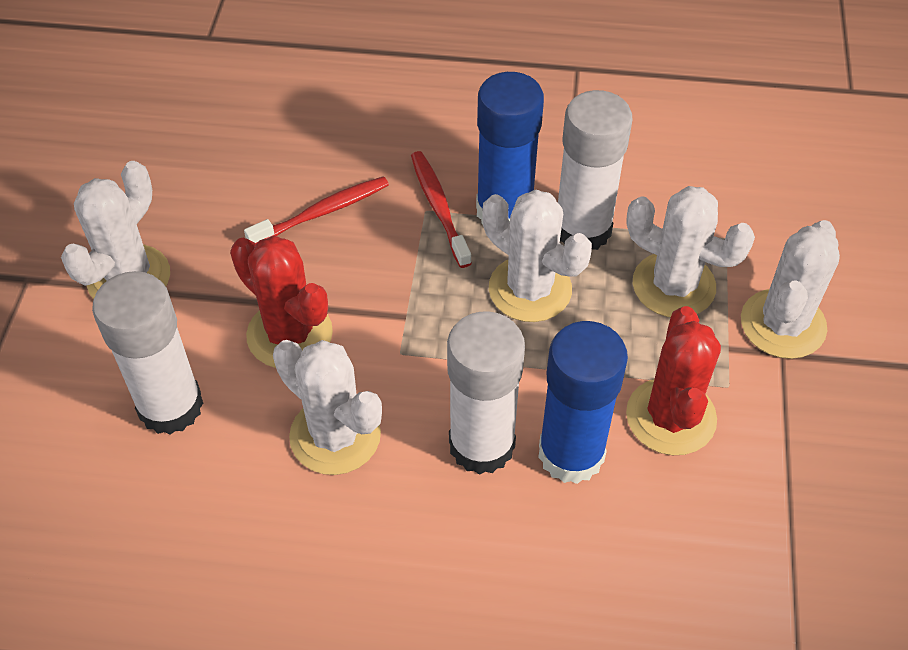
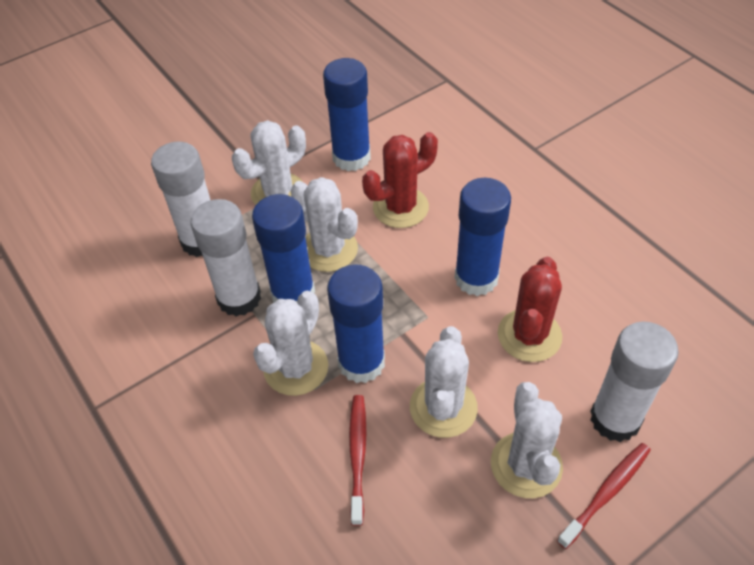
blue glue stick: [476,72,544,224] [538,321,628,484] = 2 -> [252,194,315,304] [323,58,371,171] [327,265,385,383] [454,178,511,296] = 4

